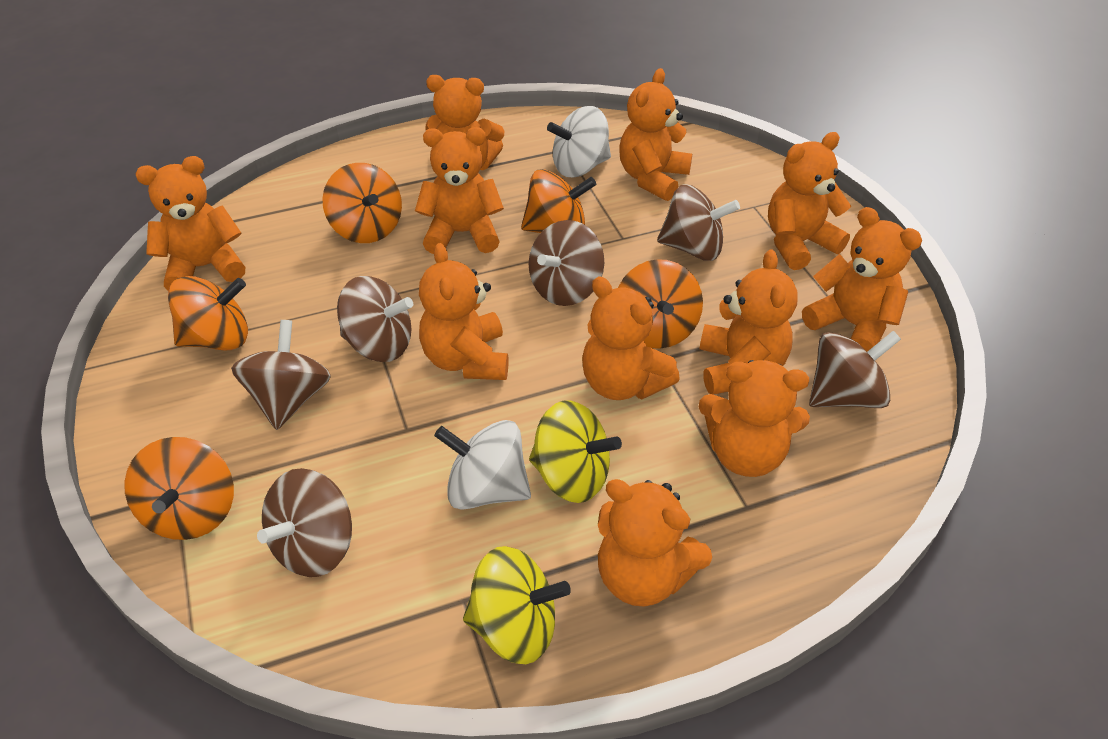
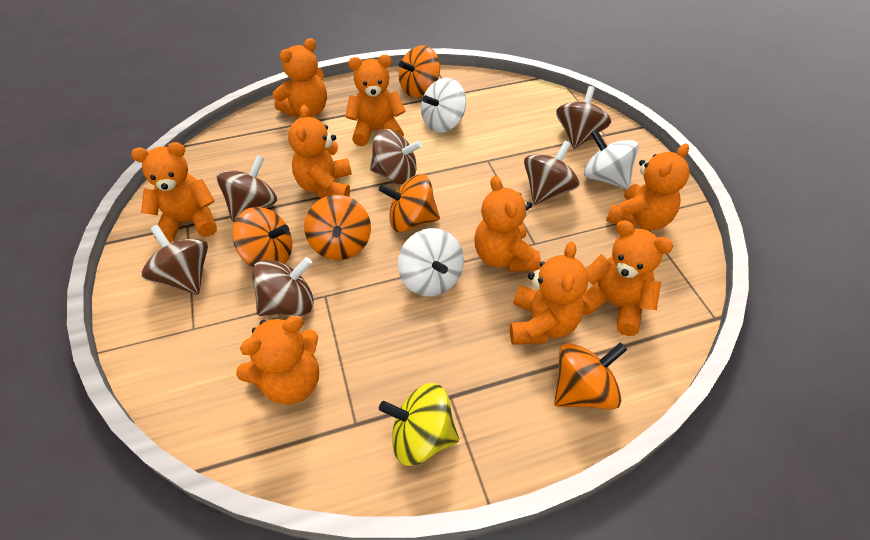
orange teddy bear: [136,156,245,291] [415,127,504,254] [419,243,508,380] [425,75,505,170] [582,276,680,400] [598,479,712,607] [619,68,692,201] [698,360,810,477] [700,250,798,395] [768,132,851,270] [802,207,922,352] = 11 -> [131,142,217,243] [236,316,319,405] [273,38,327,118] [288,105,352,198] [345,55,406,146] [474,176,541,272] [510,242,588,345] [582,220,673,336] [606,143,689,231] = 9
white spinning top: [434,420,531,509] [547,106,611,177] = 2 -> [398,228,464,296] [421,78,466,133] [584,129,639,189] = 3
yellow spinning top: [463,546,571,664] [529,400,622,503] = 2 -> [379,383,459,466] = 1

